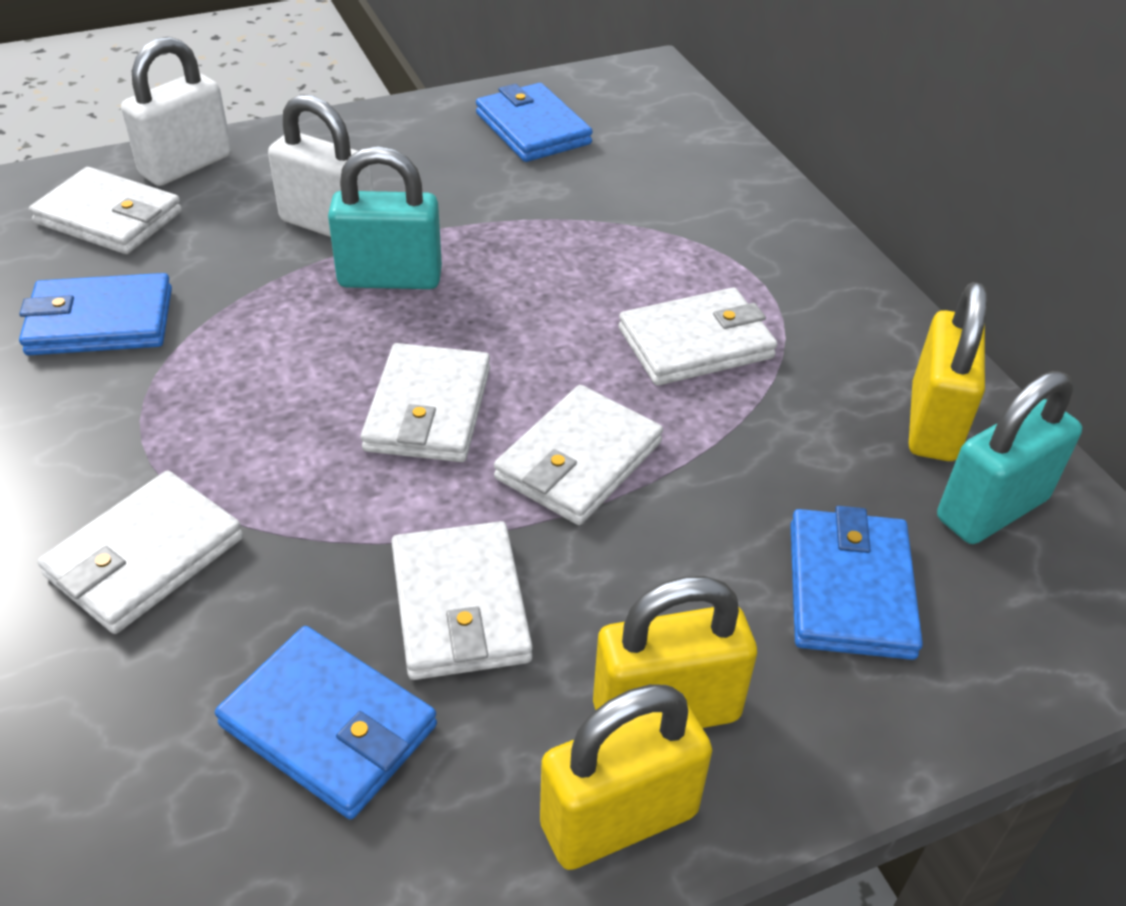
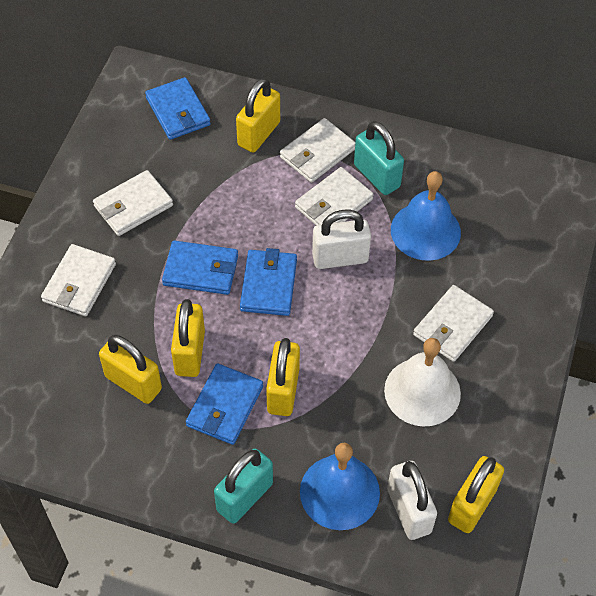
blue bell: none = 0 -> [300,443,380,530] [391,171,461,261] = 2
white bell: none = 0 -> [384,338,461,426] = 1
white wallet: [29,167,182,254] [37,471,243,634] [361,343,490,462] [391,521,533,680] [494,385,663,525] [619,288,778,386] = 6 -> [41,244,116,316] [93,170,173,236] [280,118,355,183] [295,167,374,226] [413,285,494,362] = 5
yellow padlock: [540,684,712,870] [593,576,757,728] [909,282,987,461] = 3 -> [99,335,162,404] [171,299,205,377] [236,78,280,153] [266,338,300,416] [448,456,504,533] = 5

